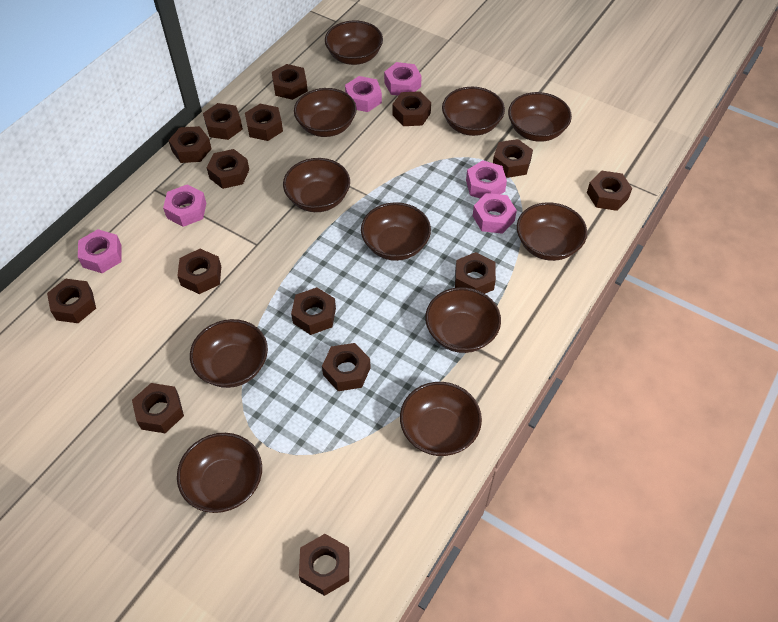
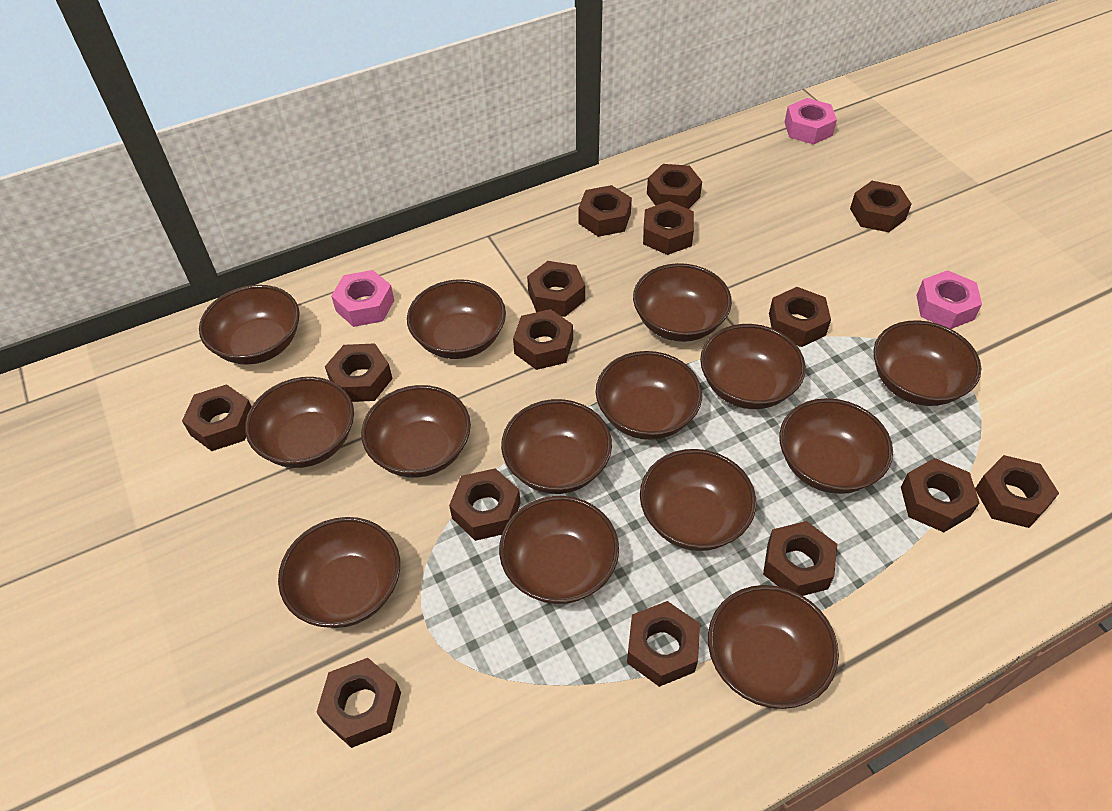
brown bowl: [177,433,262,513] [190,319,268,388] [283,158,350,212] [294,88,357,137] [325,20,383,65] [361,202,431,261] [400,382,482,456] [425,287,501,353] [442,87,505,136] [508,92,572,142] [517,202,587,261] = 11 -> [199,285,300,365] [245,377,354,468] [278,517,400,628] [361,385,471,478] [407,279,506,359] [499,496,619,604] [501,399,612,494] [596,351,702,440] [633,263,732,342] [640,449,756,551] [700,324,806,409] [708,585,839,709] [779,398,893,494] [873,320,981,406] = 14
pink nut: [78,229,122,273] [163,185,206,227] [345,76,382,112] [384,62,422,96] [466,160,507,199] [473,193,517,234] = 6 -> [331,270,394,327] [785,98,837,145] [917,270,982,329] = 3

